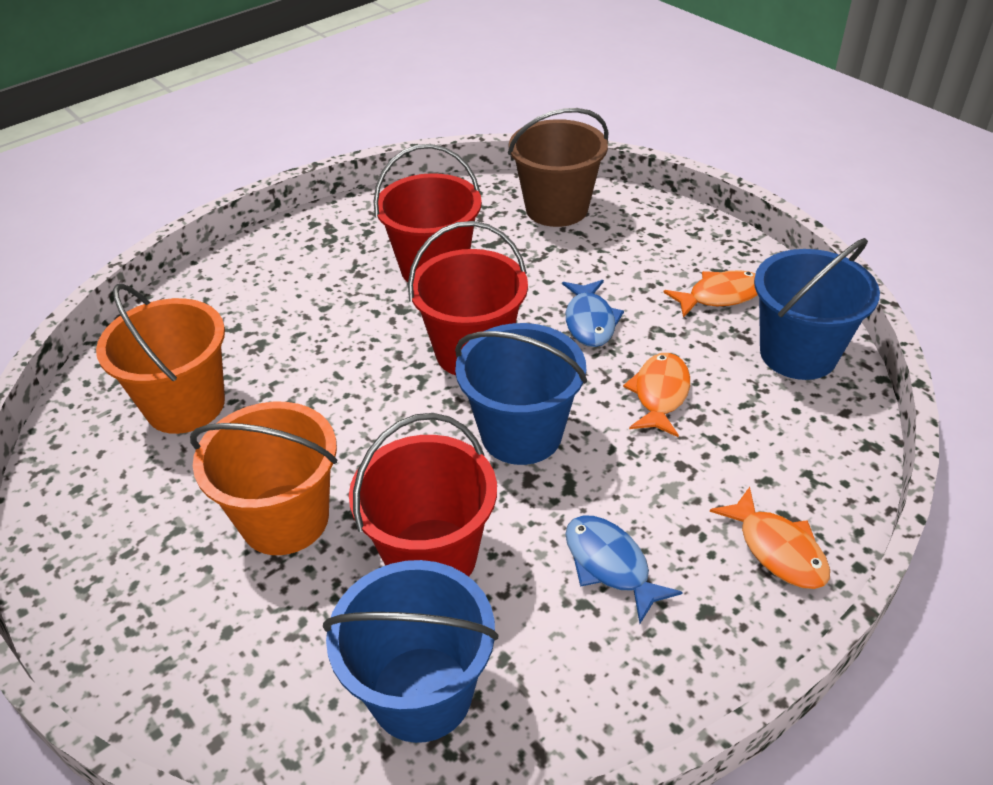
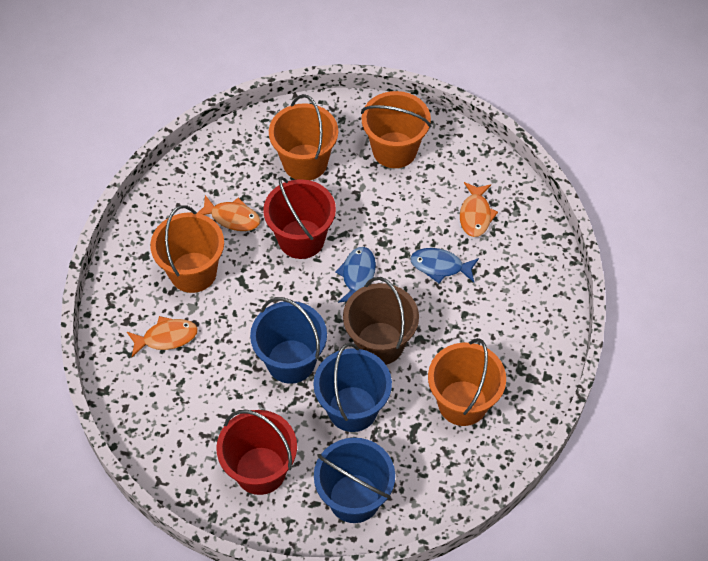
orange bucket: [96,284,225,434] [190,402,337,555] = 2 -> [150,205,224,293] [269,94,338,180] [361,91,431,168] [428,338,506,426] = 4
red bucket: [349,413,497,577] [374,144,482,282] [408,221,528,376] = 3 -> [217,410,297,495] [263,176,336,259] = 2

